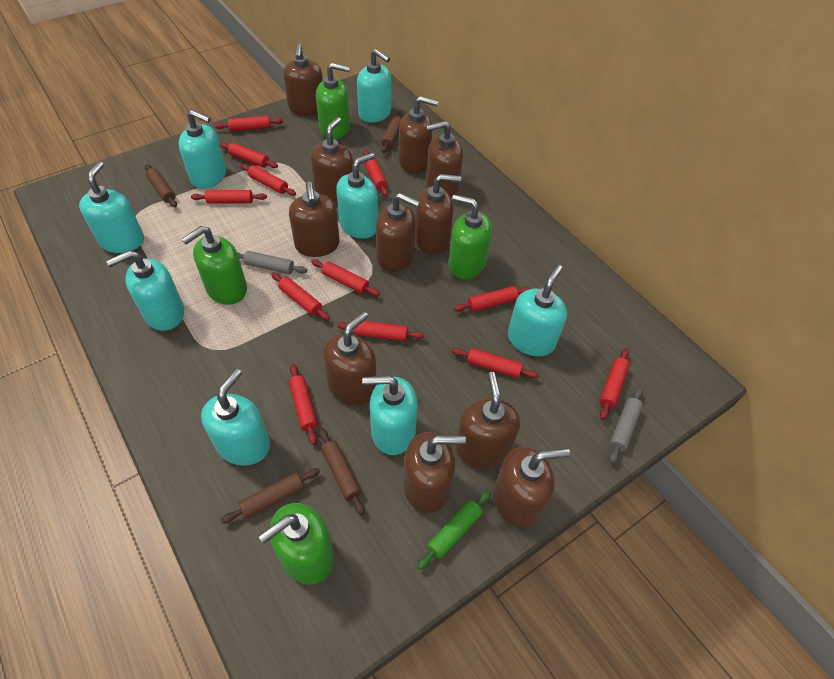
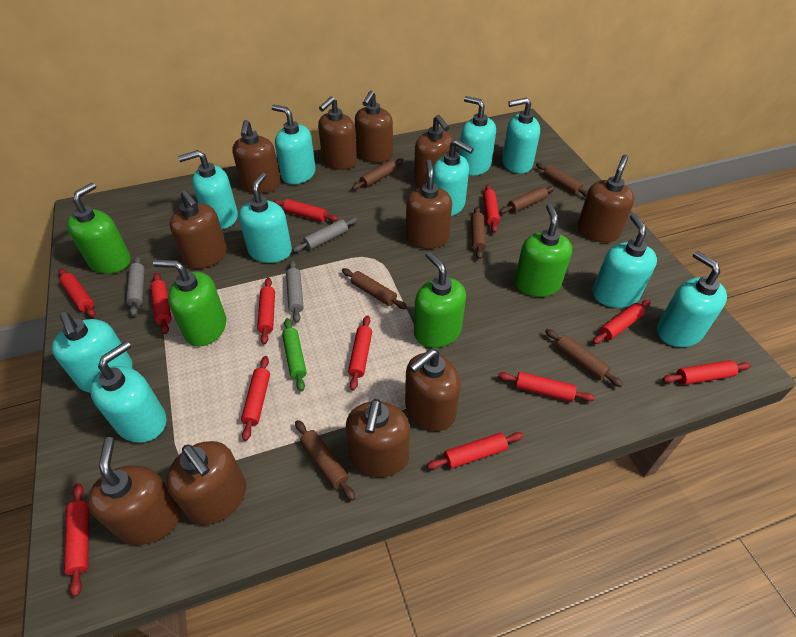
brown rolling pin: [145,164,177,207] [221,468,320,524] [319,428,365,515] [382,112,402,153] = 4 -> [295,420,355,501] [342,268,407,309] [352,158,403,190] [471,207,486,259] [499,186,555,214] [536,163,588,197] [545,329,623,387] = 7
grey rolling pin: [237,251,307,274] [609,387,643,464] = 2 -> [126,256,145,316] [286,260,304,323] [293,218,358,252] = 3
turquoise soap dispenser: [79,161,144,253] [106,250,184,331] [179,110,226,189] [201,369,270,466] [336,152,378,239] [357,49,391,123] [362,375,418,455] [508,265,567,356] = 8 -> [52,312,133,393] [90,341,167,443] [178,150,238,229] [239,172,292,263] [271,105,316,184] [433,139,474,216] [459,96,496,176] [502,98,540,174] [592,213,657,308] [657,251,727,347] = 10

